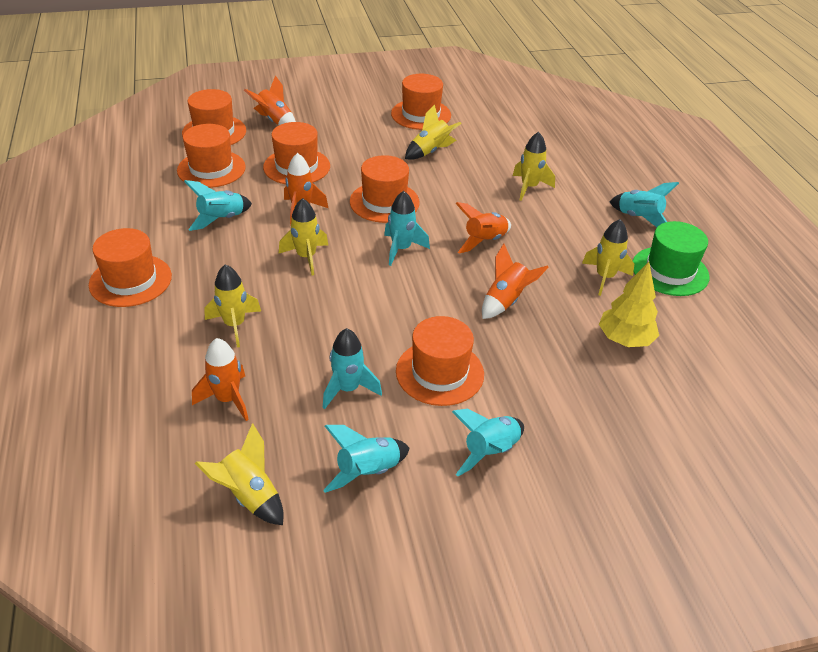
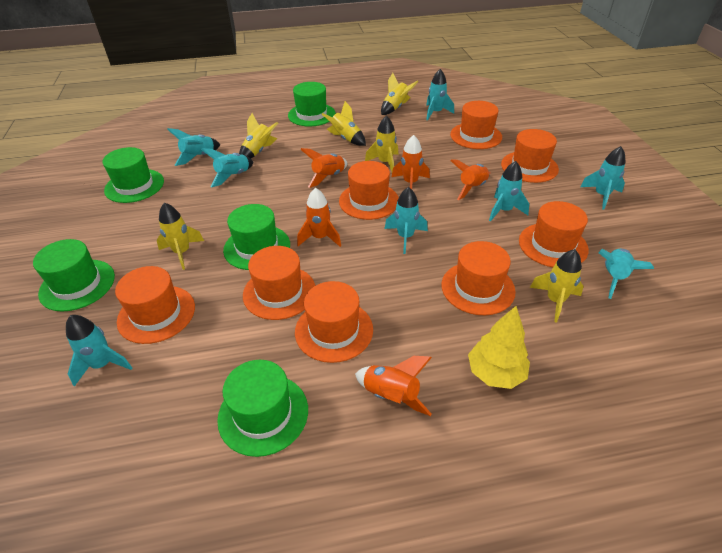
green hat: [632,221,709,296] = 1 -> [33,239,115,311] [103,147,164,203] [217,360,308,457] [223,204,290,270] [288,82,336,126] = 5
orange hat: [89,228,172,307] [177,124,246,188] [182,89,246,145] [263,122,330,184] [350,155,420,223] [391,74,451,130] [396,316,484,406] = 7 -> [115,266,195,344] [243,246,315,320] [295,281,373,363] [339,161,399,220] [441,241,516,315] [450,101,502,149] [501,129,559,183] [519,201,589,267] = 8
turquoise rocket: [184,180,252,231] [323,328,382,409] [323,425,410,493] [384,191,430,266] [452,409,524,476] [609,182,679,227] = 6 -> [66,315,132,386] [167,128,220,166] [201,148,253,187] [385,187,428,254] [426,69,454,121] [489,161,529,222] [580,146,625,209] [598,249,654,299] = 8

